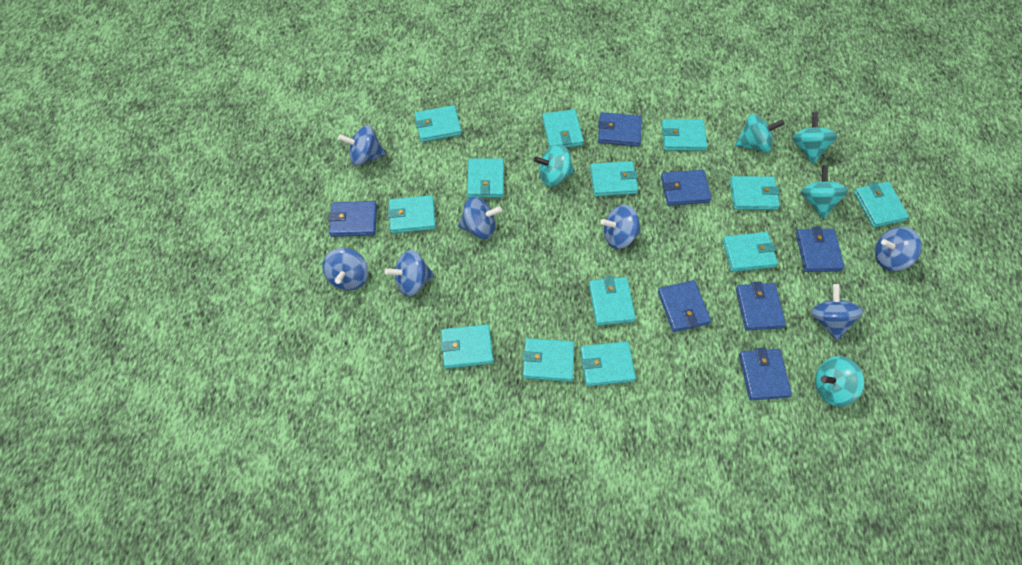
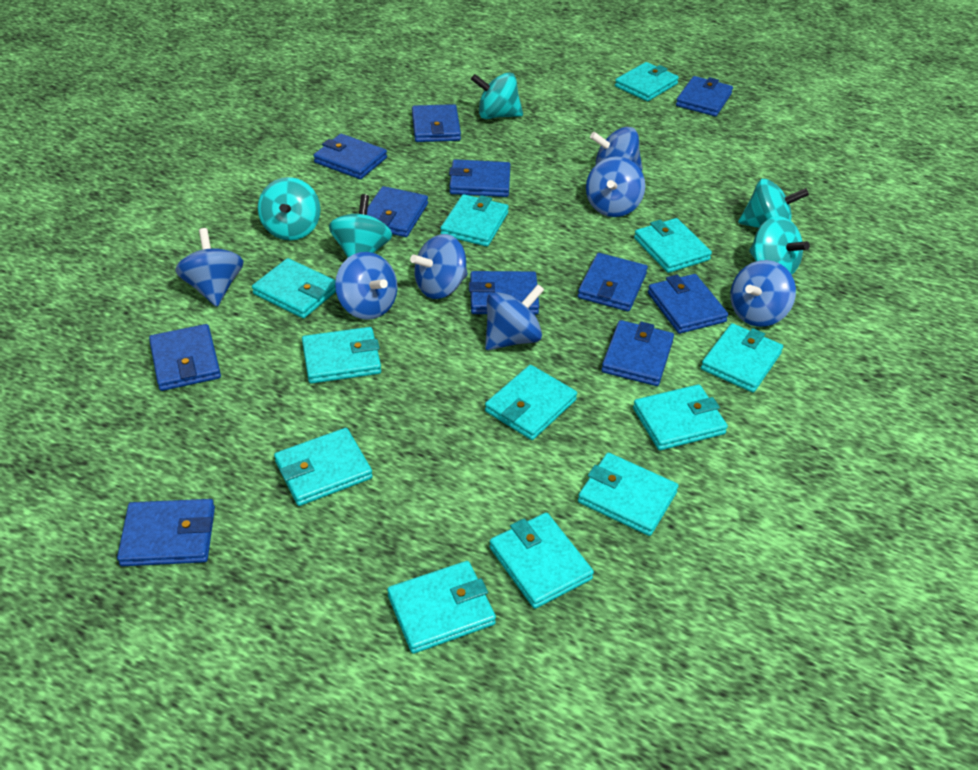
blue wallet: [328,201,377,237] [598,112,642,146] [658,280,711,332] [661,170,712,206] [736,282,786,331] [739,348,792,400] [796,227,845,272] = 7 -> [117,499,215,566] [149,324,221,391] [313,134,387,179] [367,186,428,237] [412,104,461,142] [449,159,511,197] [469,271,539,315] [578,253,648,311] [601,320,674,386] [648,274,728,334] [676,76,733,117] = 11
turquoise wallet: [388,195,436,233] [415,105,462,142] [440,324,493,369] [467,159,504,198] [522,338,574,382] [542,109,584,148] [580,341,636,386] [589,276,636,326] [590,161,638,196] [661,119,708,151] [722,232,778,272] [730,176,780,210] [854,182,909,228] = 13 -> [252,258,336,318] [274,428,373,506] [302,327,381,384] [387,561,496,654] [441,194,509,247] [485,365,577,440] [489,513,594,609] [578,453,679,536] [615,62,679,101] [633,384,728,450] [634,218,712,273] [701,323,783,392] = 12

